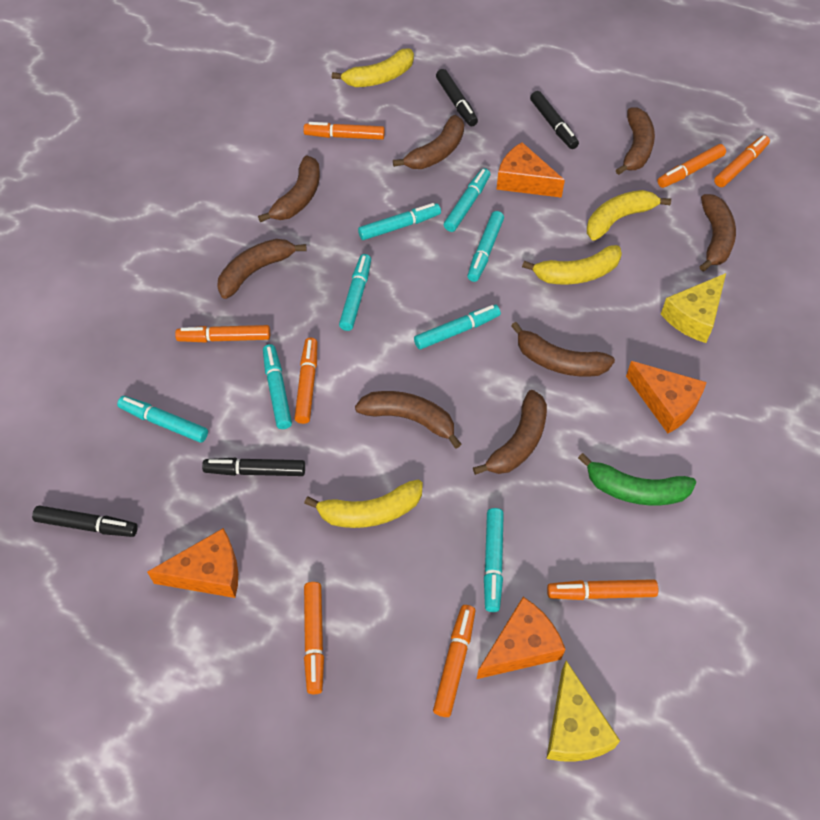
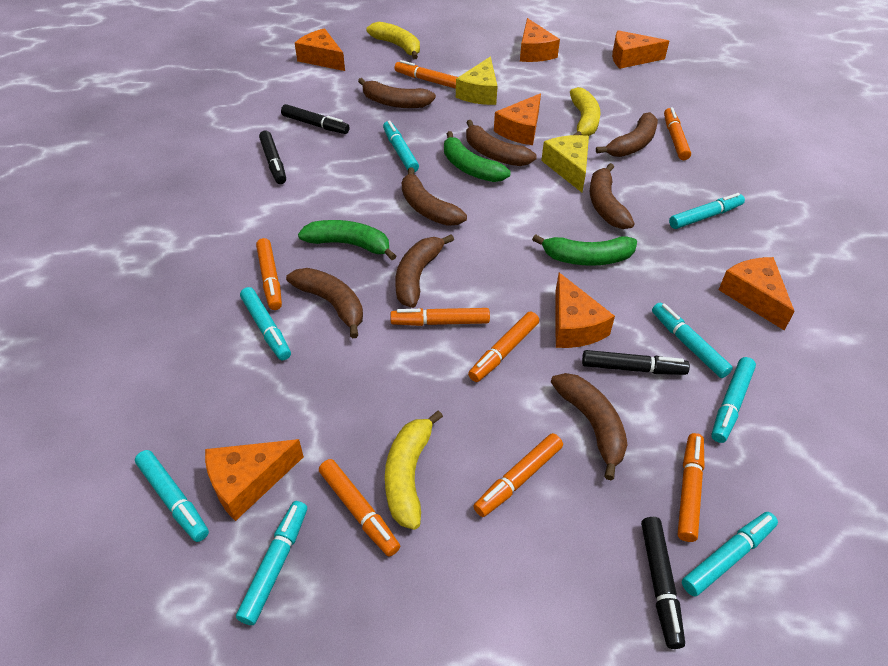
green banana: [578,453,696,506] = 1 -> [298,220,396,260] [444,131,511,182] [532,234,637,266] = 3
orange cheese: [147,528,238,598] [477,597,565,679] [496,142,565,198] [626,361,707,433] = 4 -> [205,439,304,521] [295,28,345,71] [494,93,541,145] [520,18,560,62] [555,273,615,348] [612,30,669,69] [719,257,795,330] = 7
yellow banana: [304,479,423,528] [332,49,414,87] [522,245,622,285] [587,190,671,240] = 4 -> [366,22,420,59] [385,410,443,530] [570,87,600,136] = 3

